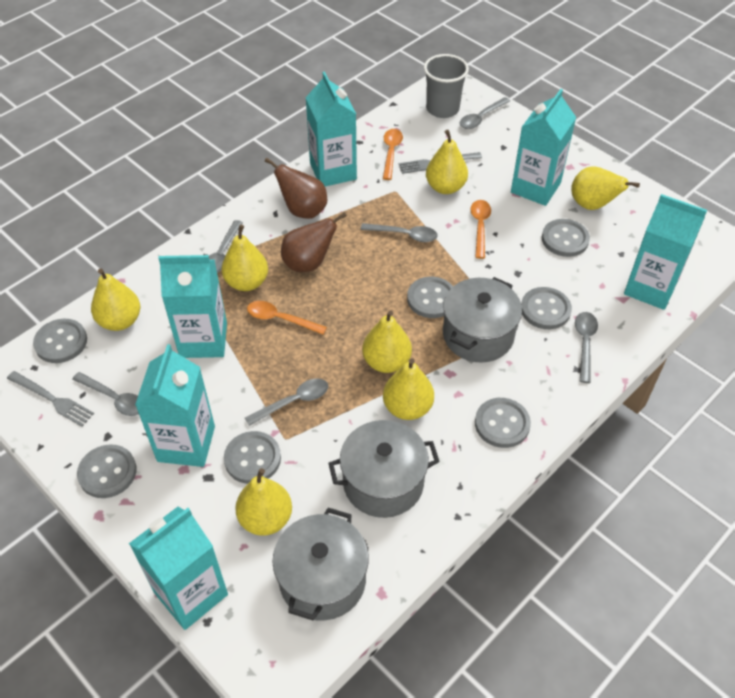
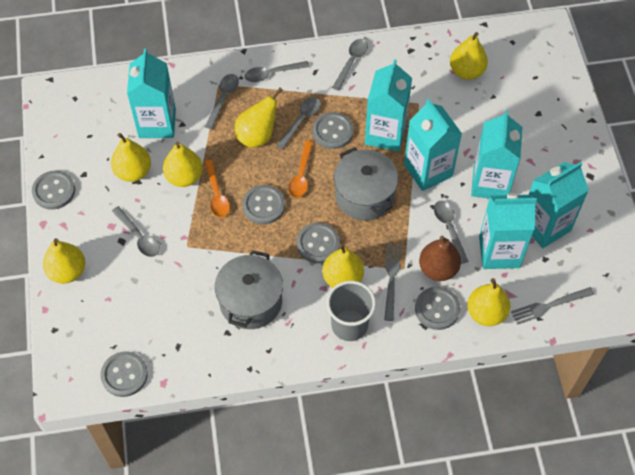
brown pear: [265,158,327,219] [281,212,347,272] = 2 -> [419,236,461,281] = 1
grey button: [33,319,87,363] [77,444,136,498] [224,431,281,484] [407,277,453,318] [475,398,531,448] [521,287,572,329] [542,219,590,257] = 7 -> [32,171,75,210] [101,351,148,397] [242,185,285,224] [297,223,340,263] [312,112,354,149] [415,287,460,330] = 6
grey pot: [273,508,369,620] [328,420,440,518] [443,277,522,362] = 3 -> [215,250,283,329] [334,147,398,221] = 2
orange spoon: [247,301,327,335] [383,129,403,180] [470,200,491,259] = 3 -> [204,159,230,217] [288,141,313,198] = 2

